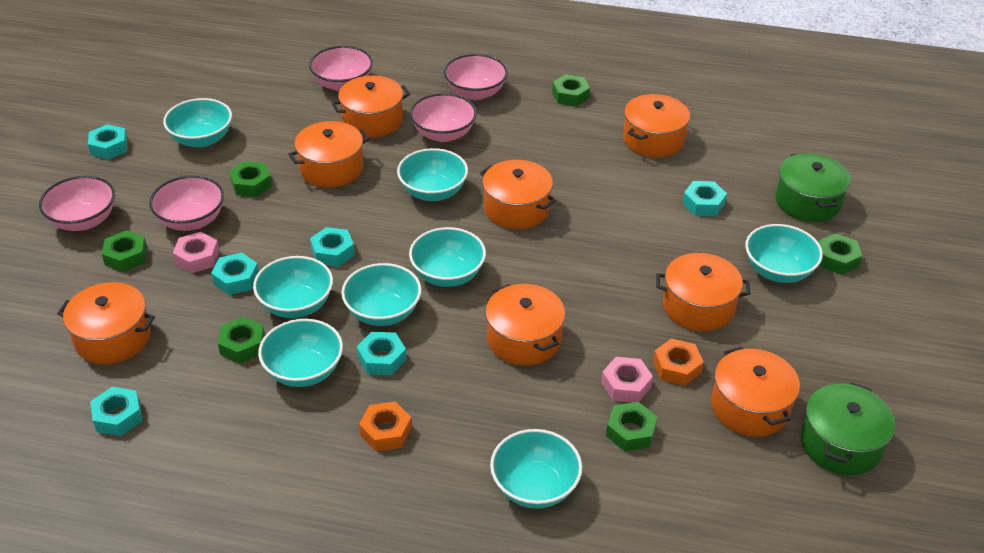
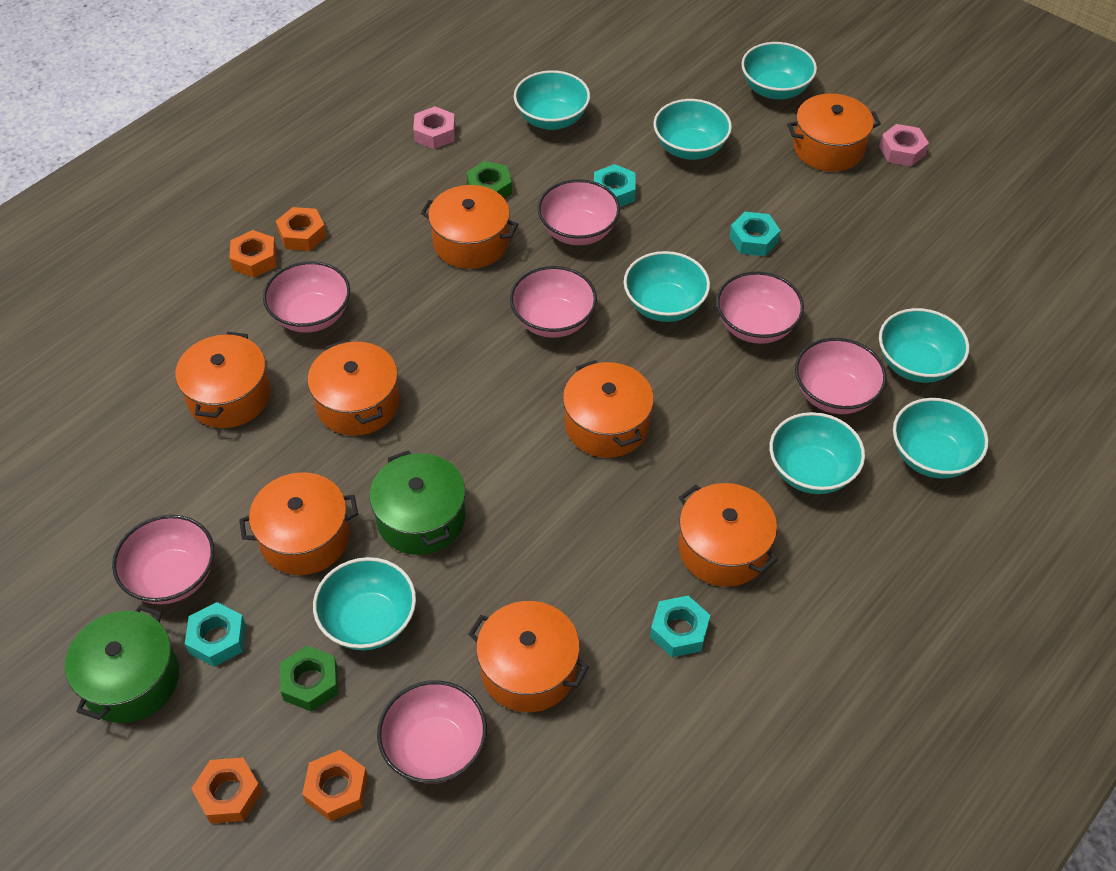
green nut: [102,230,148,272] [218,317,265,363] [229,161,272,197] [552,75,590,107] [606,402,657,452] [818,233,862,275] = 6 -> [280,646,339,712] [466,161,512,199] = 2
orange nut: [359,402,412,451] [653,338,704,386] = 2 -> [191,758,262,824] [229,230,277,278] [276,207,327,251] [302,750,368,821] = 4
pink bowl: [39,176,115,231] [149,175,224,231] [309,46,373,91] [410,93,477,142] [444,54,508,100] = 5 -> [112,515,214,604] [263,261,350,333] [377,680,487,784] [510,266,597,338] [538,179,620,245] [716,272,804,344] [795,338,887,414] = 7
turquoise nut: [88,124,128,159] [90,387,143,436] [211,253,259,295] [310,227,355,267] [357,332,406,375] [682,181,727,216] = 6 -> [185,602,246,667] [594,164,636,207] [650,596,710,657] [729,212,781,256] = 4

